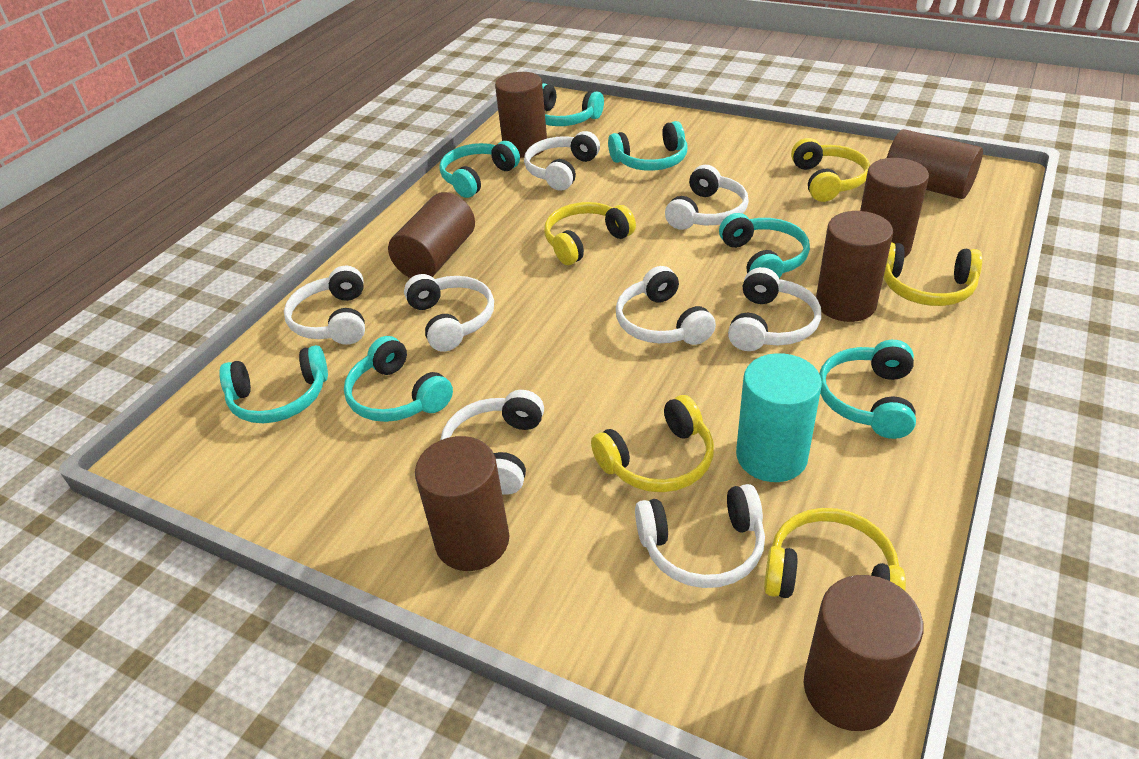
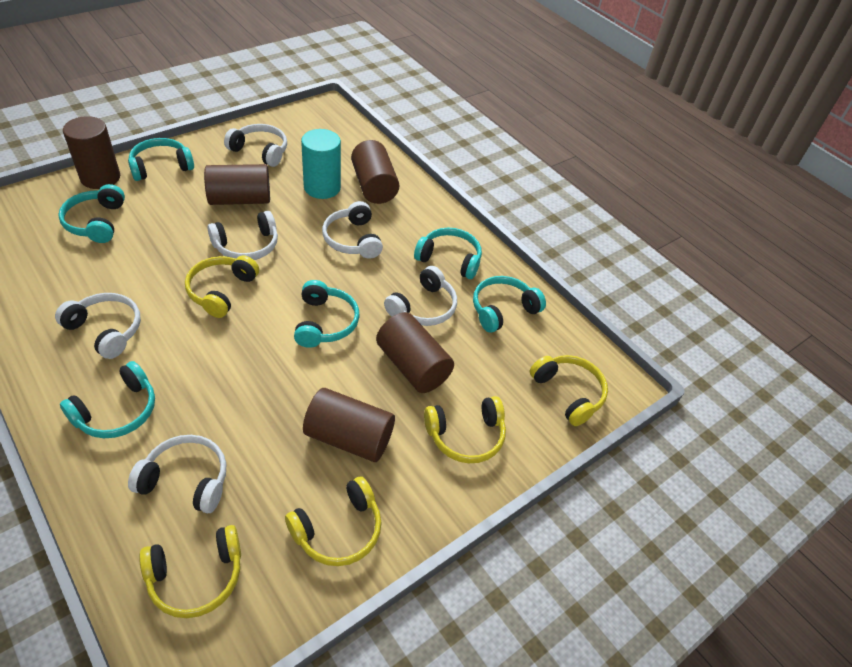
brown cylinder: [388,192,475,278] [415,436,509,571] [495,72,547,158] [804,575,924,731] [816,211,893,322] [860,158,929,258] [887,129,983,199] = 7 -> [63,116,120,189] [204,164,270,205] [303,388,395,462] [351,140,399,204] [376,312,454,393] = 5
turquoise headphones: [219,345,328,423] [344,336,453,422] [439,141,520,198] [542,83,604,126] [608,121,687,171] [719,213,810,278] [819,340,916,439] = 7 -> [58,184,125,243] [60,361,155,438] [128,138,194,181] [294,280,360,348] [414,228,482,279] [473,276,546,333] = 6
white headphones: [284,266,365,345] [404,274,494,352] [440,390,544,495] [524,131,600,191] [616,266,716,345] [635,484,765,588] [665,165,749,230] [728,267,821,351] = 8 -> [55,293,141,359] [128,435,226,513] [207,211,278,260] [224,124,287,167] [322,201,383,259] [384,266,457,326] = 6

